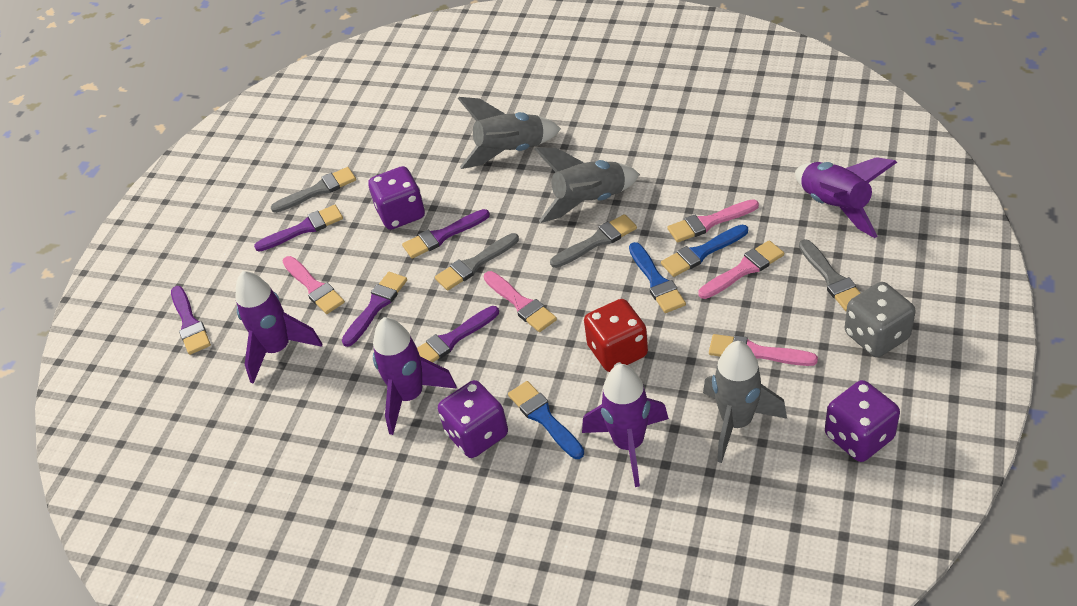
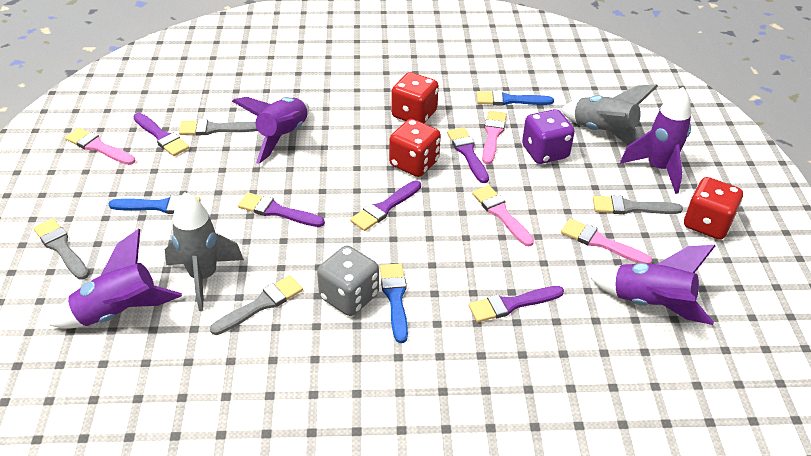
grey rocket: [458,97,561,169] [534,147,640,223] [703,341,787,463] = 3 -> [165,193,244,311] [560,84,658,145] = 2
pink brush: [283,256,345,314] [483,271,557,332] [667,199,759,243] [699,240,784,299] [709,334,818,366] = 5 -> [65,128,135,165] [472,185,534,246] [482,111,507,164] [561,219,652,264] = 4
purple dice: [368,166,425,230] [438,380,508,458] [825,380,900,462] = 3 -> [522,109,575,164] = 1
red dice: [584,299,648,372] = 1 -> [389,119,441,177] [391,72,439,123] [684,177,743,239] = 3

